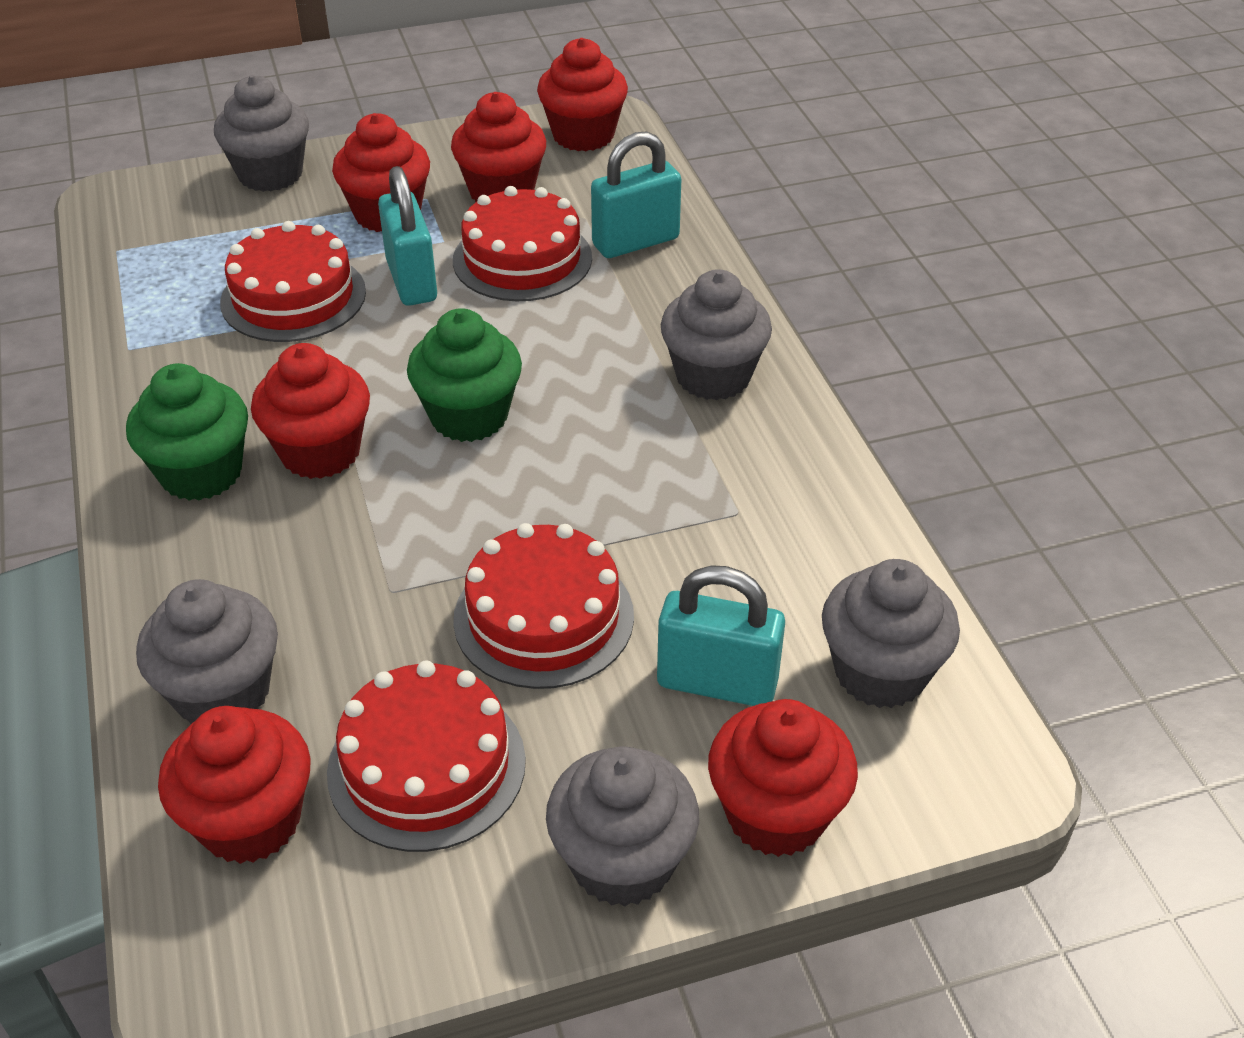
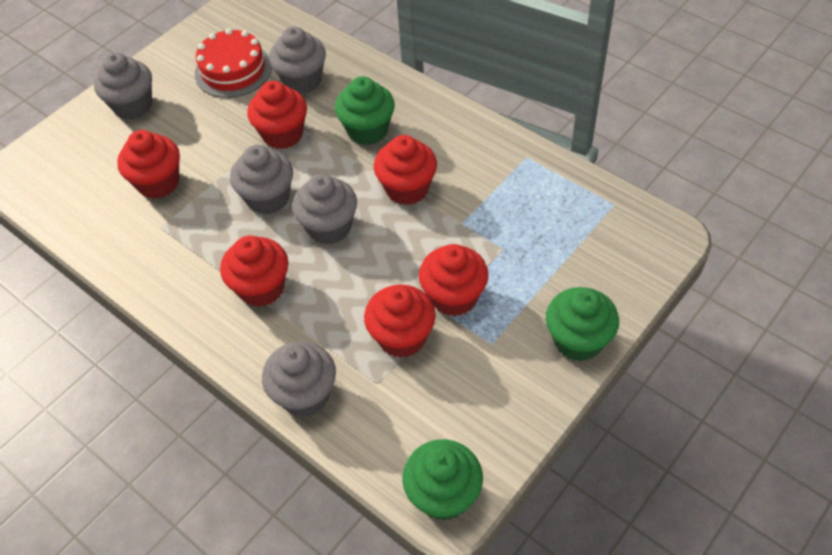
green cupcake: [126,363,248,501] [407,308,522,442] = 2 -> [335,76,395,145] [403,439,483,521] [546,287,619,361] = 3
red cake: [220,221,366,342] [327,660,526,852] [453,186,592,301] [453,523,634,689] = 4 -> [195,28,272,98] = 1
turquoise padlock: [378,166,437,306] [591,132,681,258] [657,565,785,706] = 3 -> none = 0

